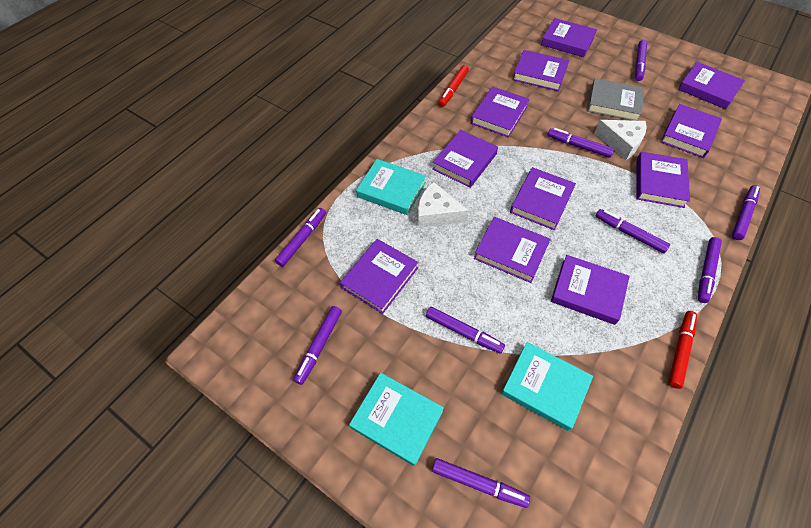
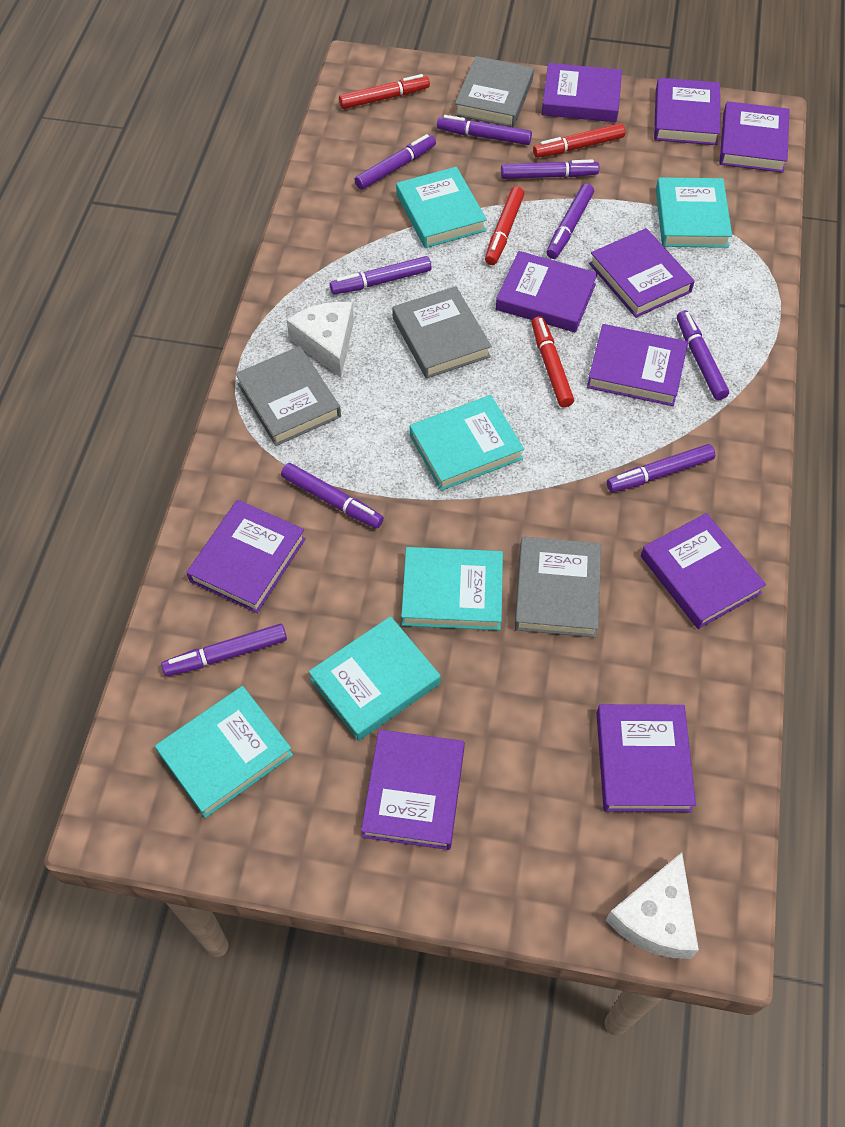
grey book: [587,78,644,121] = 1 -> [235,346,341,446] [392,286,492,379] [455,56,534,127] [514,536,601,638] = 4
purple book: [340,239,418,314] [433,130,498,188] [471,86,530,137] [474,217,551,283] [510,167,576,230] [512,50,569,91] [541,18,597,57] [551,255,630,325] [636,152,690,208] [660,104,722,158] [678,62,745,109] = 11 -> [187,500,306,613] [361,729,465,850] [496,251,598,333] [542,63,622,122] [587,324,688,406] [589,228,695,318] [596,704,696,812] [641,513,766,629] [654,78,720,145] [719,101,790,173] = 10
red marker: [438,65,469,107] [668,311,697,389] = 2 -> [339,74,430,109] [485,187,524,265] [532,316,574,407] [533,123,625,158] = 4
turquoise book: [349,373,444,466] [356,159,426,215] [501,342,593,431] = 3 -> [155,686,293,818] [309,616,440,741] [396,167,487,248] [401,547,503,630] [410,395,524,491] [656,177,732,248] = 6

